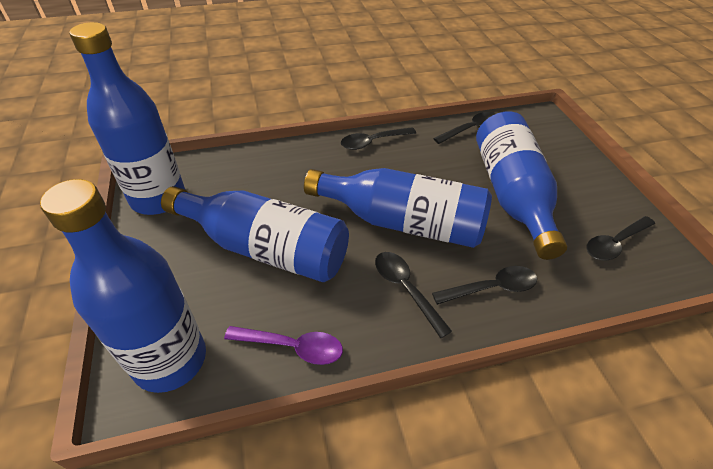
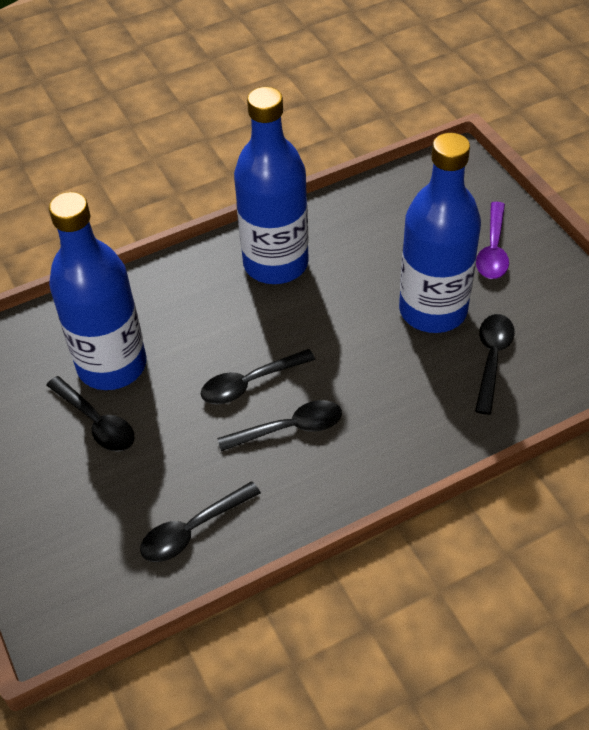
blue bottle: [40,179,206,393] [70,22,185,215] [161,186,349,282] [304,168,492,248] [476,111,567,260] = 5 -> [49,192,147,390] [234,87,309,284] [399,133,481,333] = 3

